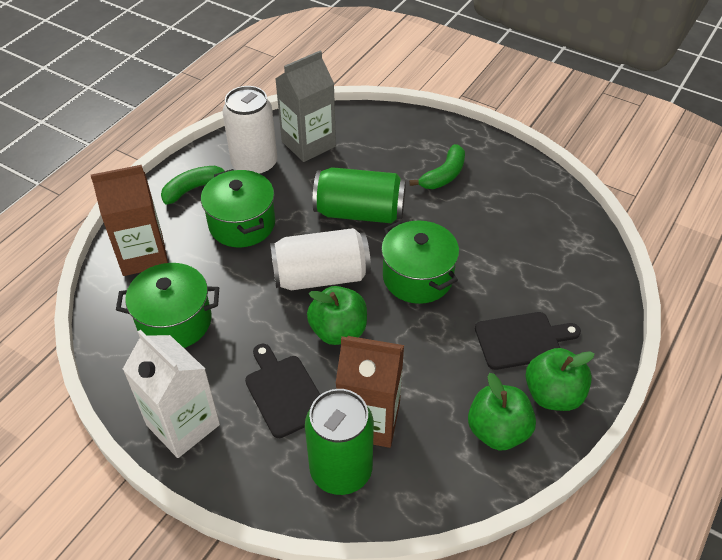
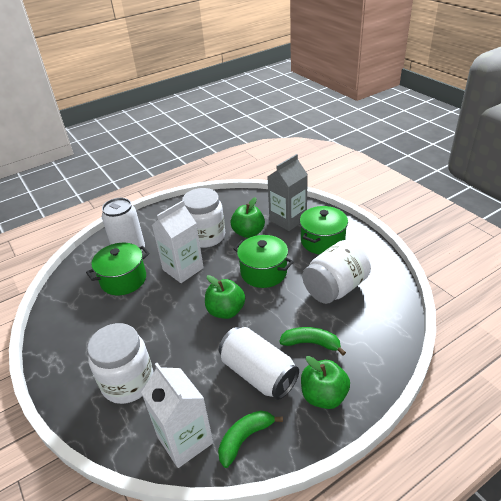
black cutting board: [245,344,320,438] [475,312,581,370] = 2 -> none = 0
brown carton: [91,165,168,276] [336,336,404,448] = 2 -> none = 0
green can: [305,389,374,495] [313,167,406,223] = 2 -> none = 0
white carton: [123,329,220,458] = 1 -> [141,363,213,468] [152,200,204,283] = 2
white jar: none = 0 -> [87,323,153,404] [182,188,225,248] [302,240,371,304] = 3

